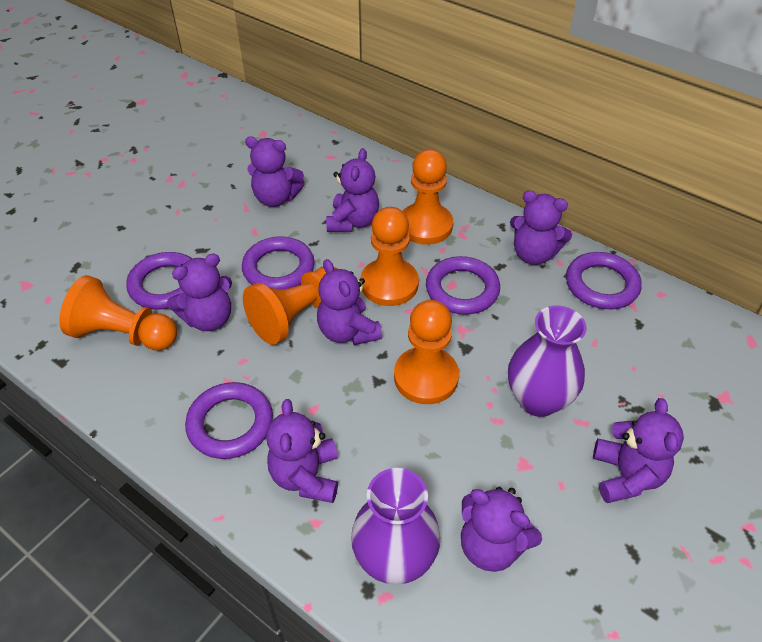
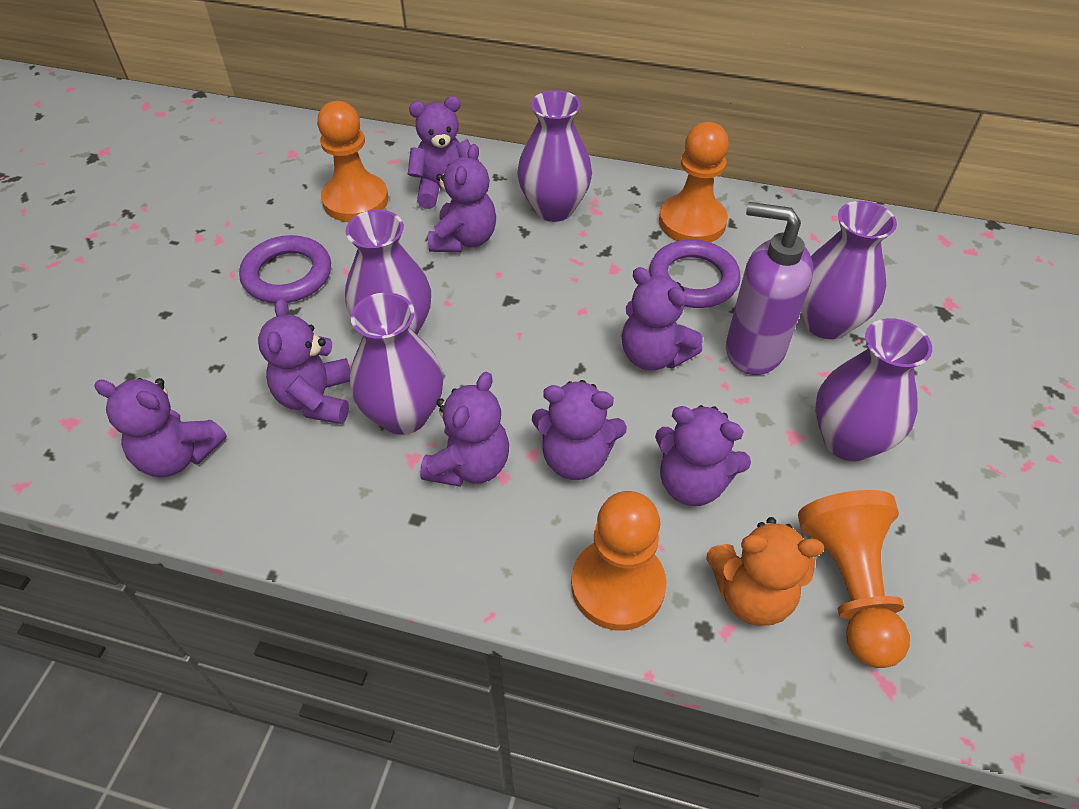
orange pawn: [59,275,177,351] [243,267,337,345] [361,207,419,306] [394,300,459,404] [402,149,453,245] = 5 -> [317,101,388,222] [571,491,667,630] [659,122,729,242] [798,490,910,668] = 4
orange teddy bear: none = 0 -> [706,517,824,626] = 1
purple ring: [126,252,192,309] [185,382,273,459] [242,236,315,290] [426,256,500,315] [566,252,641,309] = 5 -> [239,235,331,303] [649,239,741,308] = 2
purple soap dispenser: none = 0 -> [726,202,814,375] = 1
purple vase: [351,468,440,585] [508,306,587,417] = 2 -> [345,210,431,335] [350,293,444,435] [517,90,592,222] [801,201,897,339] [815,318,932,461] = 5

